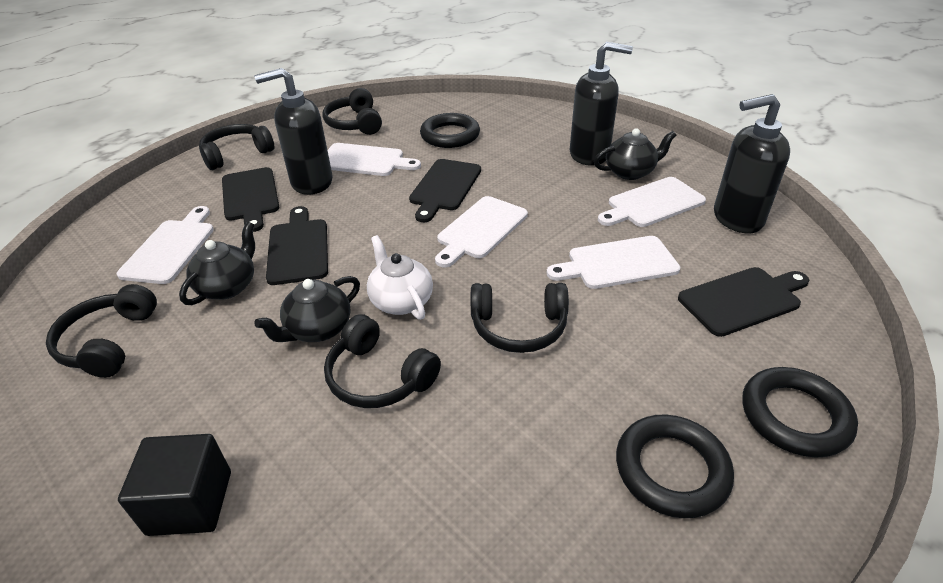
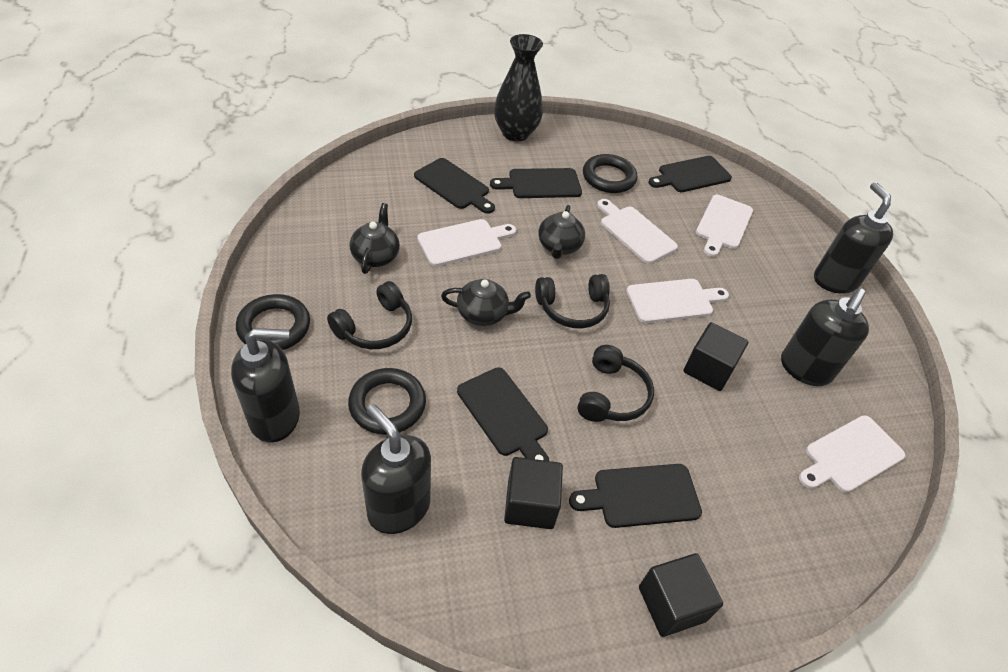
black cube: [118,434,231,536] = 1 -> [504,457,563,529] [639,553,723,637] [683,322,748,391] = 3
black cutting board: [222,167,279,232] [266,206,328,285] [409,159,481,222] [678,267,809,337] = 4 -> [414,158,495,214] [457,367,549,461] [490,168,582,198] [569,464,702,528] [649,156,732,192] = 5
black headphones: [46,284,157,378] [199,124,274,170] [323,88,382,135] [324,314,441,408] [471,283,569,353] = 5 -> [327,281,412,349] [535,274,610,329] [578,345,654,422] = 3
black soap dispenser: [254,68,332,195] [570,42,633,166] [714,94,790,233] = 3 -> [231,328,300,443] [361,404,431,534] [781,288,869,386] [814,182,893,294] = 4
black vase: none = 0 -> [494,34,543,141] = 1
white teapot: [367,235,433,320] = 1 -> none = 0

